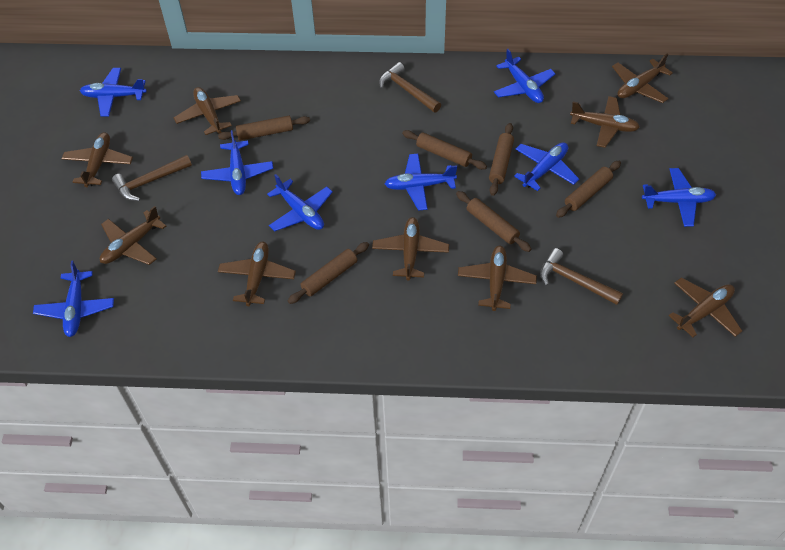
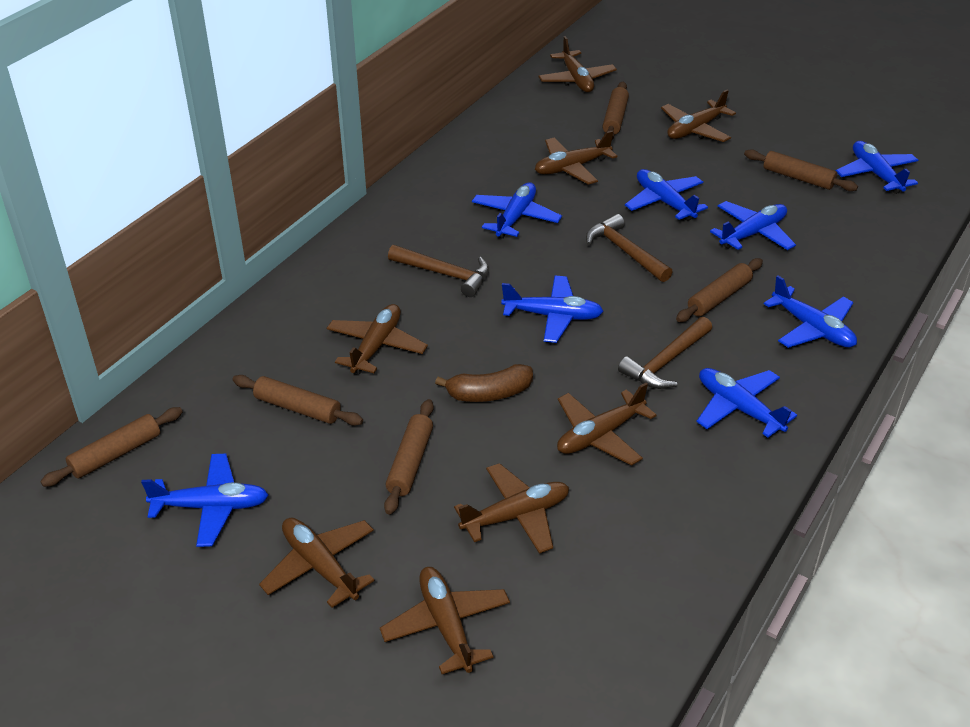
brown banana: none = 0 -> [435,364,533,402] = 1
brown plane: [62,132,133,187] [100,206,166,265] [174,87,241,135] [218,241,296,306] [372,217,449,280] [458,246,537,311] [570,96,640,148] [612,54,673,103] [669,278,742,337] = 9 -> [259,518,375,608] [327,304,428,374] [380,567,510,674] [454,463,569,554] [535,131,617,185] [538,36,617,92] [557,383,656,465] [661,89,736,142] = 8

